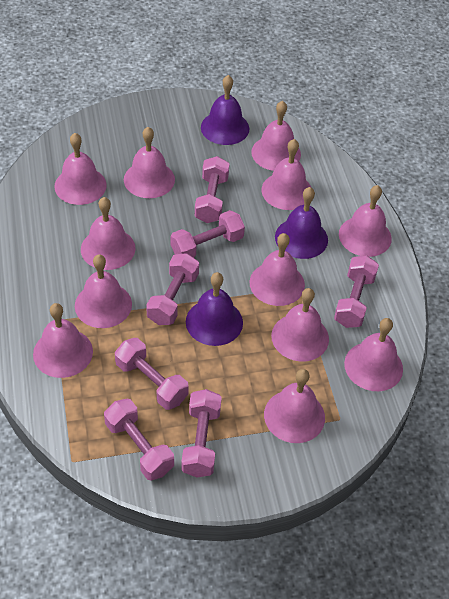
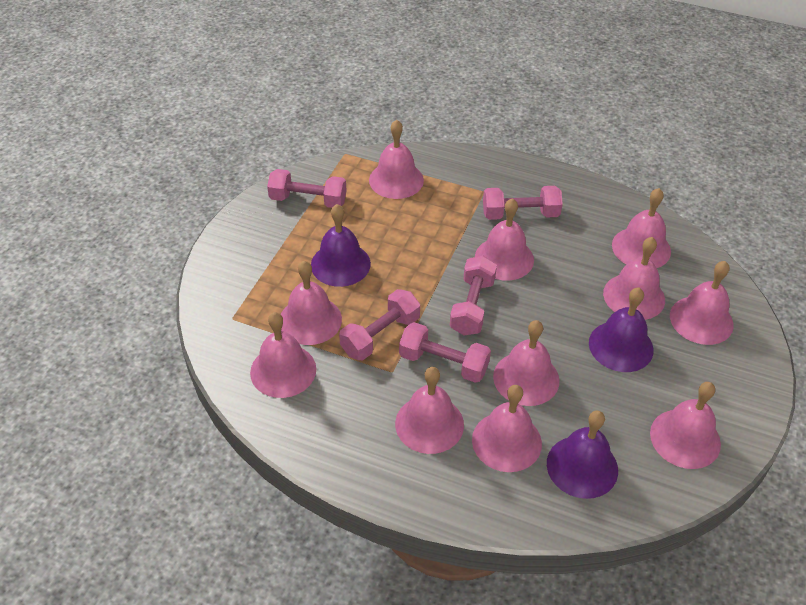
pink bell: [33,303,93,378] [54,133,107,205] [75,254,132,328] [81,197,136,270] [124,127,175,198] [249,233,305,306] [251,101,301,171] [261,139,312,210] [264,369,325,443] [271,288,329,361] [339,185,392,257] [344,318,403,391] = 12 -> [250,312,316,398] [281,261,342,345] [369,120,424,199] [395,367,464,454] [472,385,542,472] [475,198,534,280] [493,320,559,406] [603,237,665,320] [612,188,671,268] [650,382,721,469] [670,261,734,345] = 11
pink dumbbell: [104,399,174,481] [115,338,189,410] [146,253,199,325] [171,210,245,258] [181,389,222,477] [195,156,229,223] [334,255,379,328] = 7 -> [267,169,347,208] [339,289,420,360] [399,322,491,383] [450,256,497,336] [483,186,563,220] = 5

